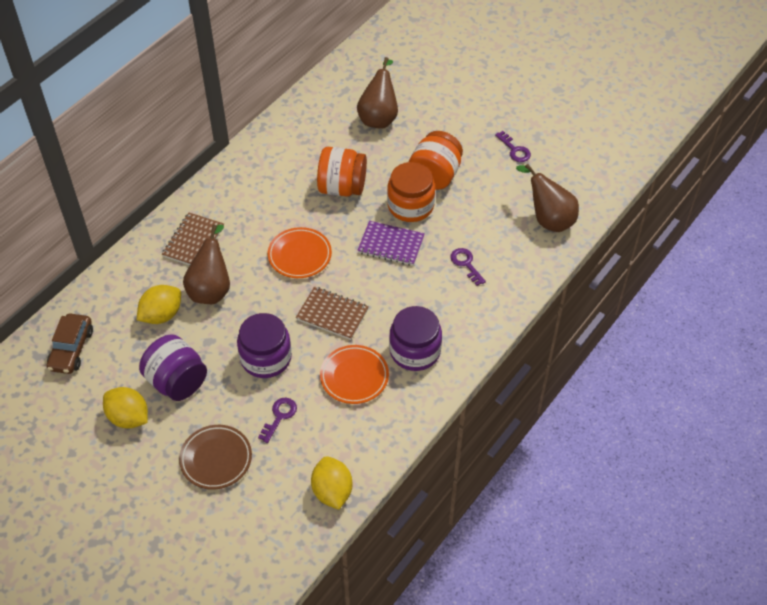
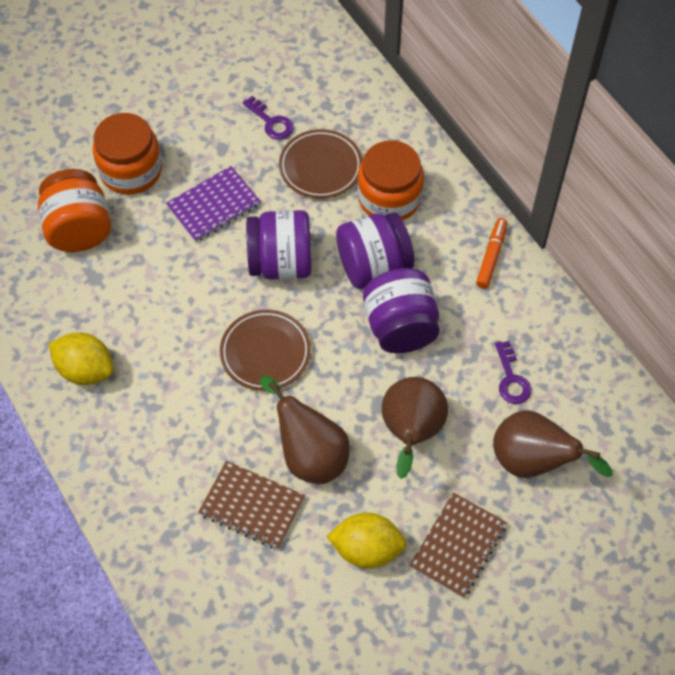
brown car: [47,313,93,374] = 1 -> none = 0
brown plate: [179,425,252,490] = 1 -> [220,310,311,391] [279,129,363,199] = 2
orange marker: none = 0 -> [476,218,507,288] = 1
orange plate: [268,227,332,278] [320,345,389,404] = 2 -> none = 0
purple key: [258,398,297,443] [450,248,486,286] [495,131,531,162] = 3 -> [242,96,294,140] [495,341,531,404] = 2
yellow lemon: [103,387,148,429] [137,285,181,324] [311,456,352,510] = 3 -> [49,332,114,385] [327,513,407,569] = 2

